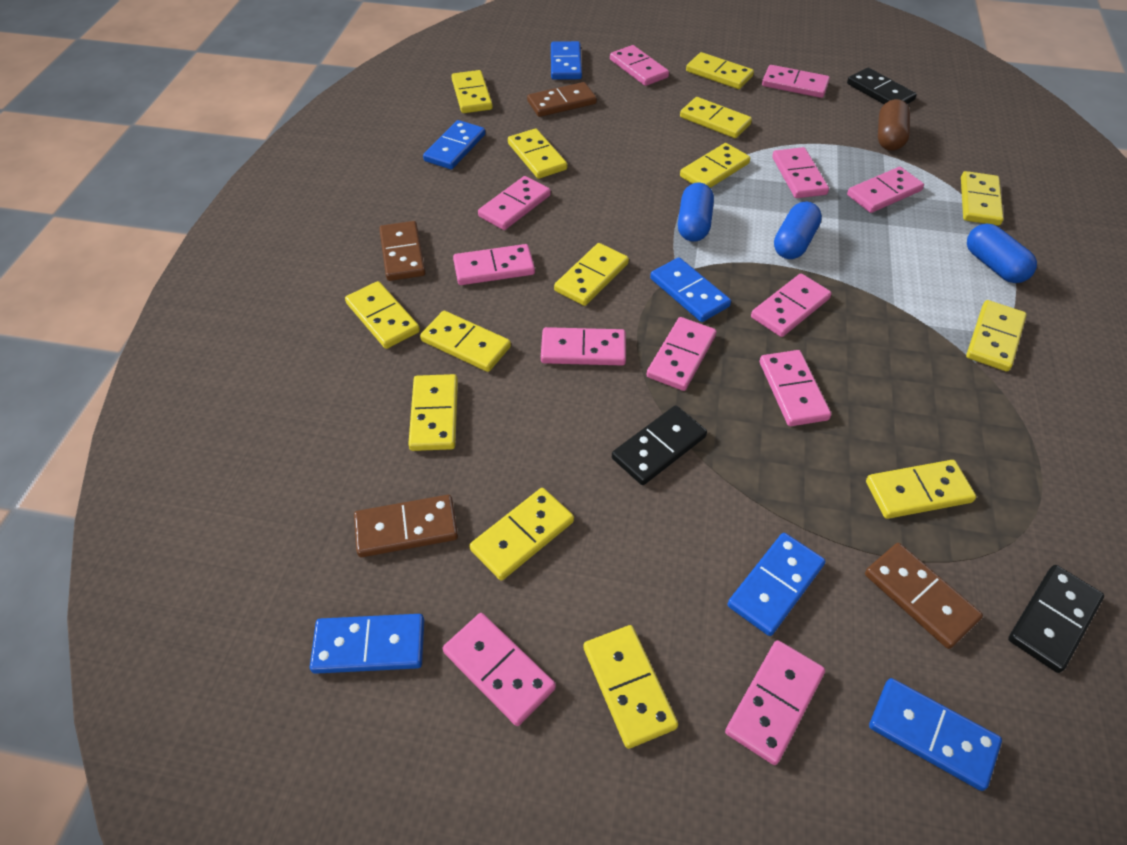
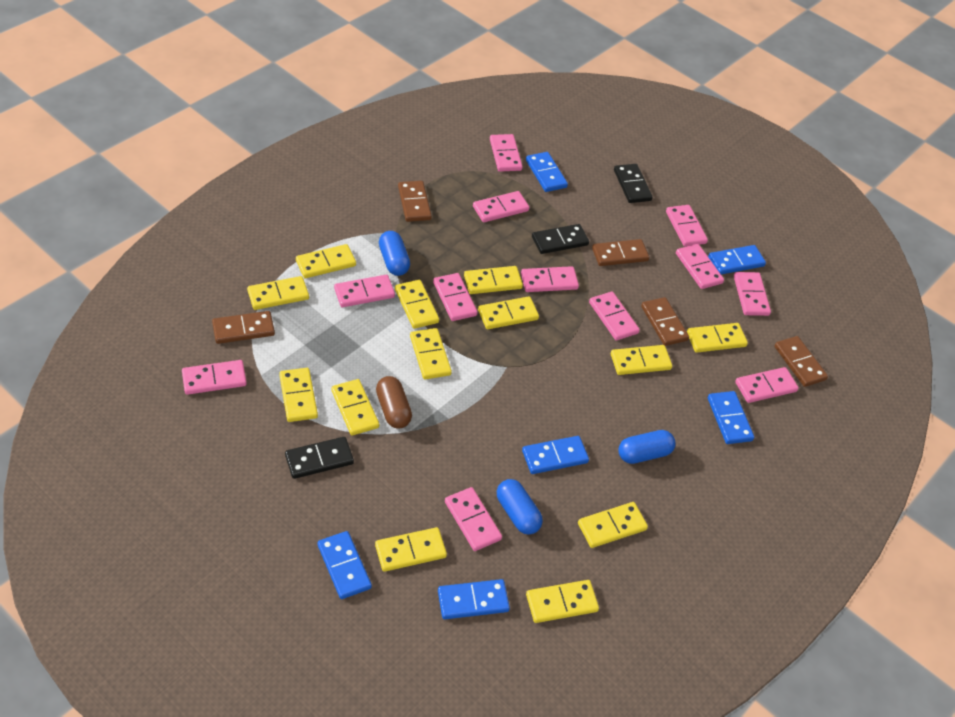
brown domino: [354,495,458,557] [379,221,426,281] [527,82,597,117] [865,543,983,649] = 4 -> [212,311,275,344] [398,181,432,222] [592,239,649,266] [641,297,689,346] [774,336,828,387] = 5
yellow domino: [345,281,420,349] [408,374,458,451] [420,311,511,372] [451,70,493,113] [469,488,574,581] [508,128,567,179] [554,243,629,306] [583,625,678,749] [680,97,752,138] [680,143,750,188] [686,52,754,89] [866,460,976,519] [961,171,1004,226] [966,300,1027,371] = 14 -> [247,276,309,310] [279,368,318,422] [296,244,356,278] [331,379,379,435] [375,527,447,572] [395,280,439,329] [410,328,452,379] [464,266,523,294] [478,296,539,329] [526,580,599,623] [578,502,648,548] [611,345,672,375] [687,323,748,353] = 13

